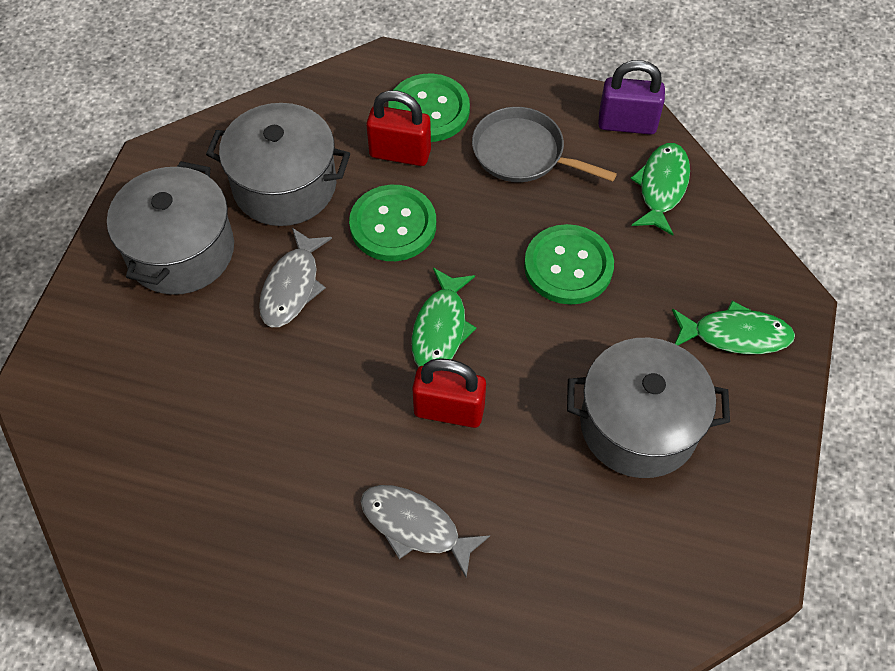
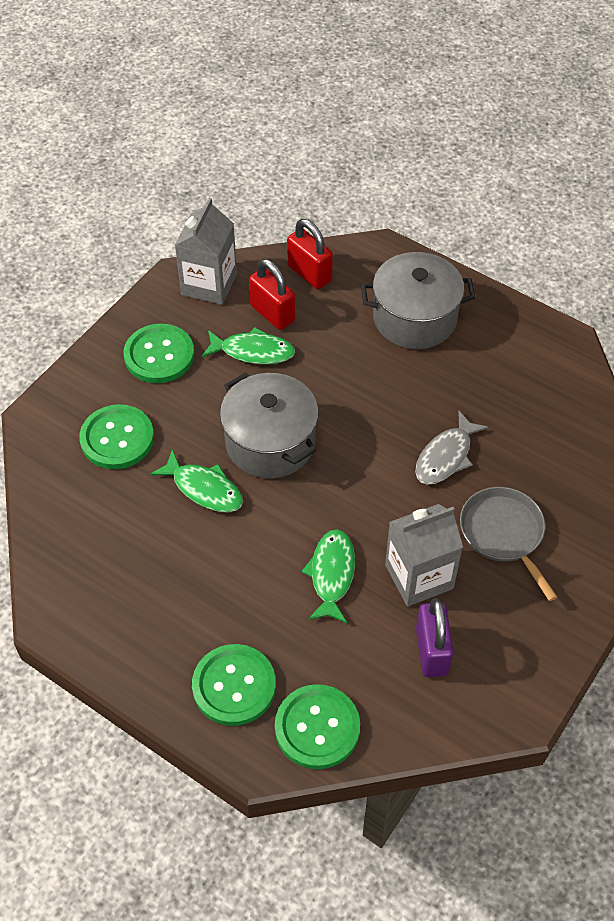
green button: [349,185,436,261] [388,73,470,142] [524,224,614,305] = 3 -> [79,404,154,469] [124,324,194,383] [192,644,276,726] [275,684,360,769] = 4
grey carton: none = 0 -> [175,198,237,305] [385,504,463,607] = 2
grey fish: [259,228,332,327] [361,485,490,577] = 2 -> [415,411,489,485] = 1
grey pot: [107,161,234,295] [206,103,350,226] [567,338,730,478] = 3 -> [220,372,319,478] [361,252,475,349] = 2

